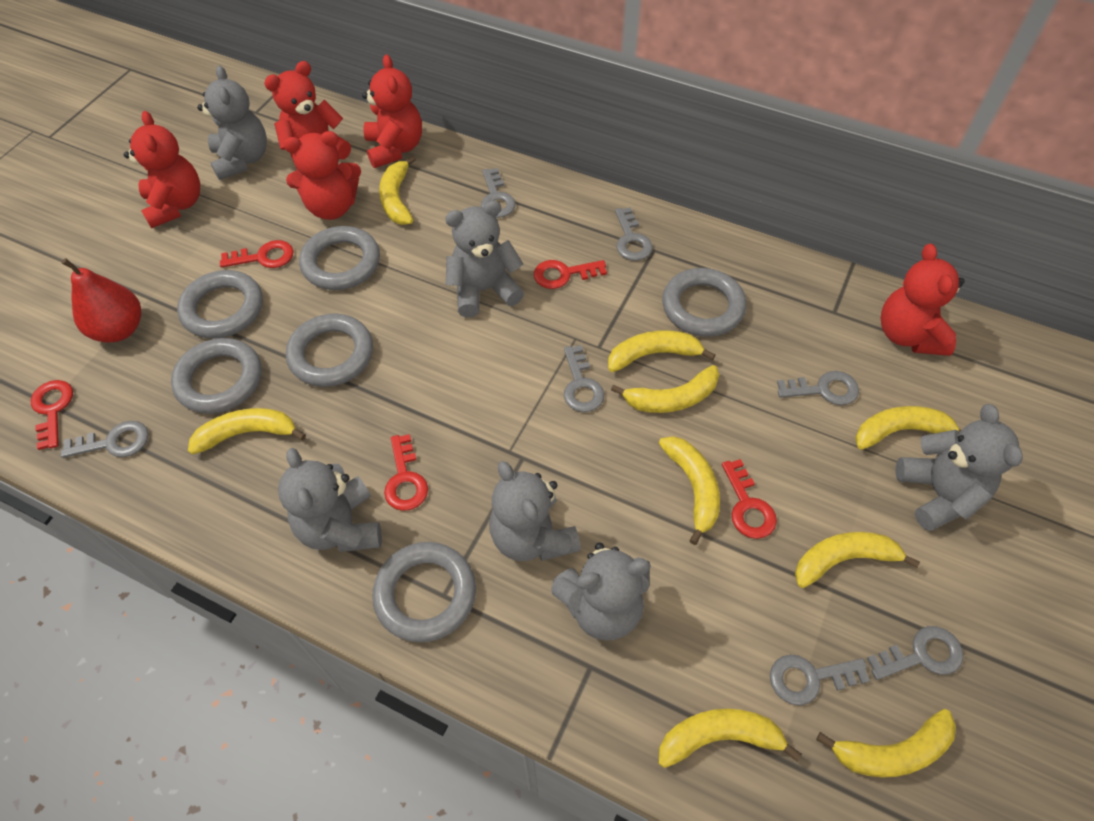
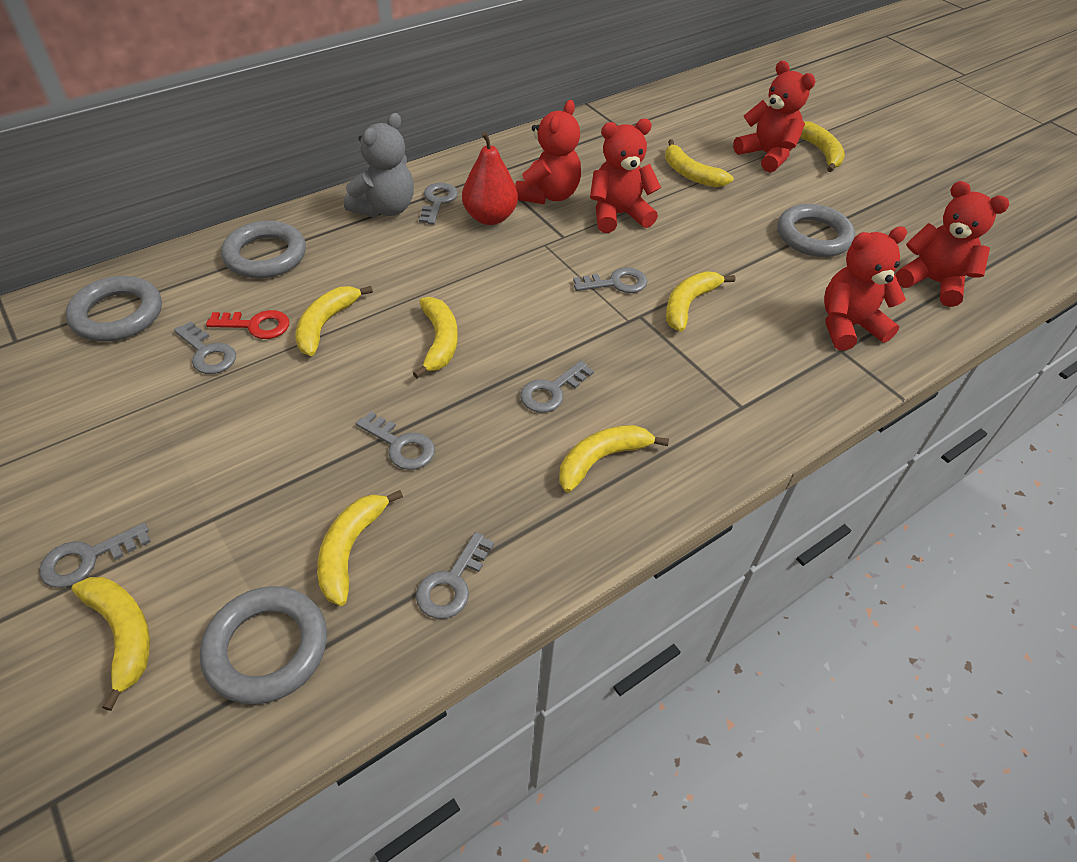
grey ring: [171,338,262,414] [177,270,263,339] [286,314,373,387] [299,226,380,290] [372,542,476,642] [662,268,746,337] = 6 -> [65,276,162,342] [200,586,327,704] [221,221,306,279] [777,204,855,257] = 4
grey teddy bear: [197,65,267,180] [278,448,382,552] [445,201,524,318] [489,461,581,561] [551,543,651,641] [895,404,1023,531] = 6 -> [344,113,414,218] = 1
red key: [31,380,73,450] [220,240,294,268] [384,434,428,511] [534,260,607,289] [722,459,777,539] = 5 -> [206,310,289,339] = 1
yellow banana: [188,408,306,454] [379,155,416,225] [608,330,716,372] [611,365,719,413] [659,436,720,545] [659,709,802,768] [795,532,920,588] [816,709,956,778] [855,406,961,450] = 9 -> [72,577,150,711] [295,286,373,356] [317,490,403,606] [413,297,458,379] [559,425,669,492] [665,139,734,187] [666,272,735,332] [800,121,845,172] = 8

